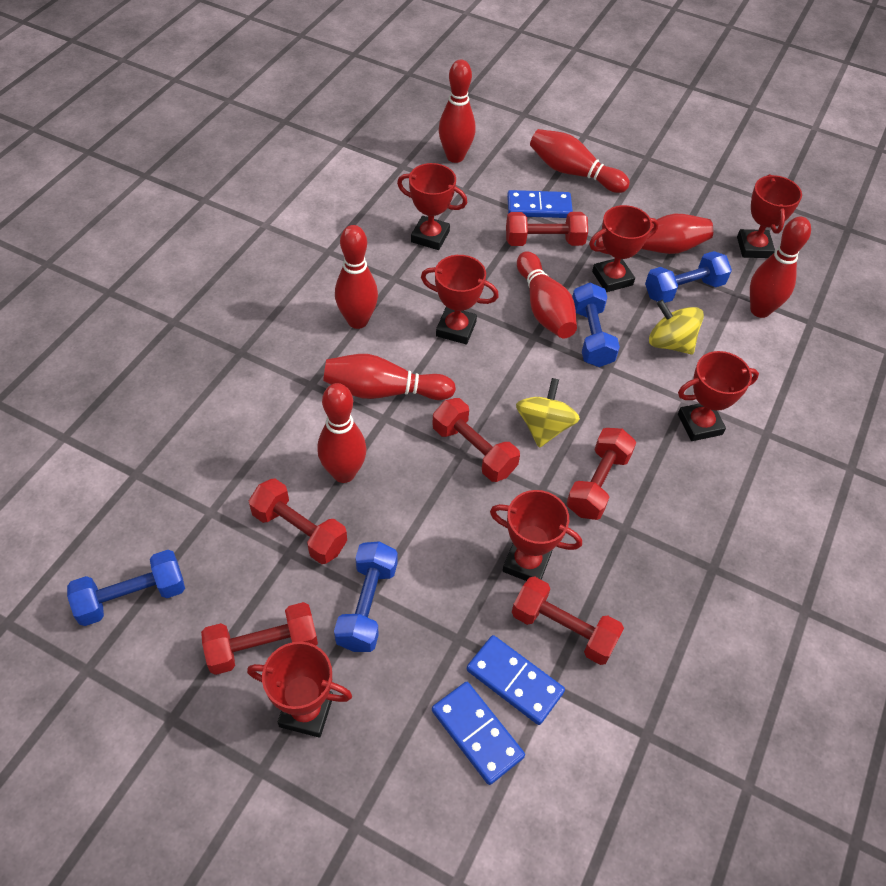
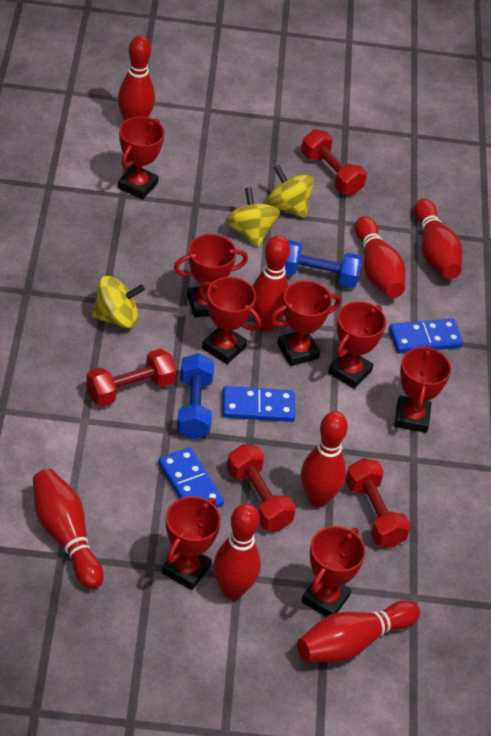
blue dumbbell: [67,550,185,626] [334,541,397,652] [572,283,620,367] [645,251,732,303] = 4 -> [177,353,214,439] [285,240,362,288] = 2
red dumbbell: [201,602,318,675] [249,479,347,564] [432,398,520,482] [506,212,588,246] [512,576,624,665] [566,428,636,520] = 6 -> [86,349,177,407] [227,444,296,531] [301,129,367,195] [345,458,411,548] = 4
red trophy: [247,642,352,738] [397,163,467,250] [421,255,499,344] [490,490,582,581] [589,205,659,292] [678,351,759,441] [737,174,802,258] = 7 -> [118,116,165,199] [162,496,221,590] [174,234,248,318] [199,277,261,364] [270,281,341,366] [301,526,366,617] [328,301,386,389] [394,345,451,433] = 8
yellow spinning top: [516,378,580,448] [649,300,704,354] = 2 -> [92,276,145,328] [225,187,280,247] [266,165,314,218] = 3

